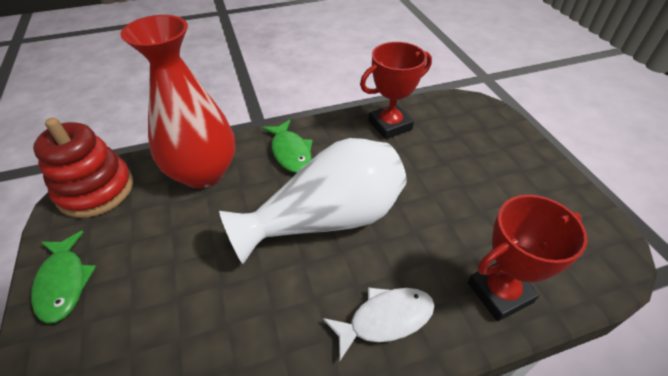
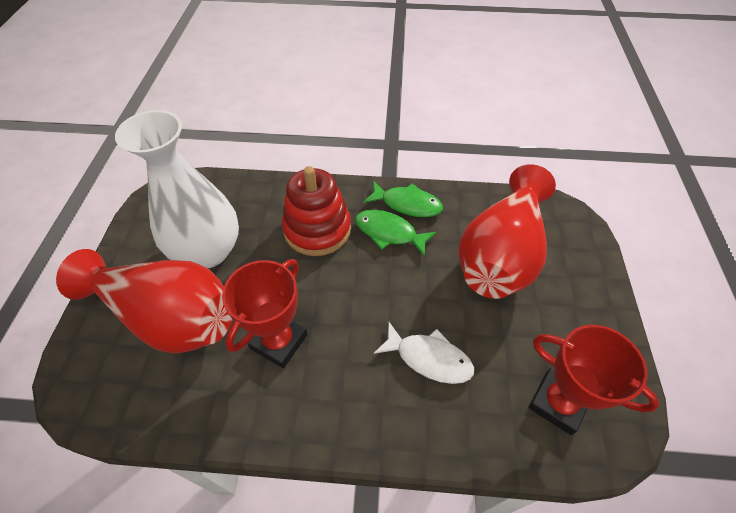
red vase: [120,15,235,188] = 1 -> [56,249,233,353] [458,164,556,299] = 2

